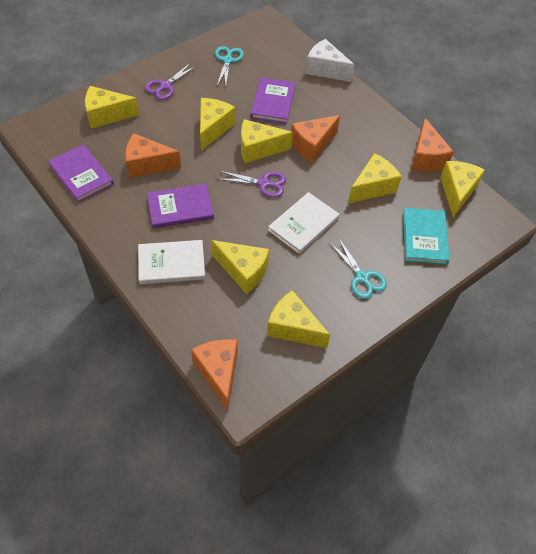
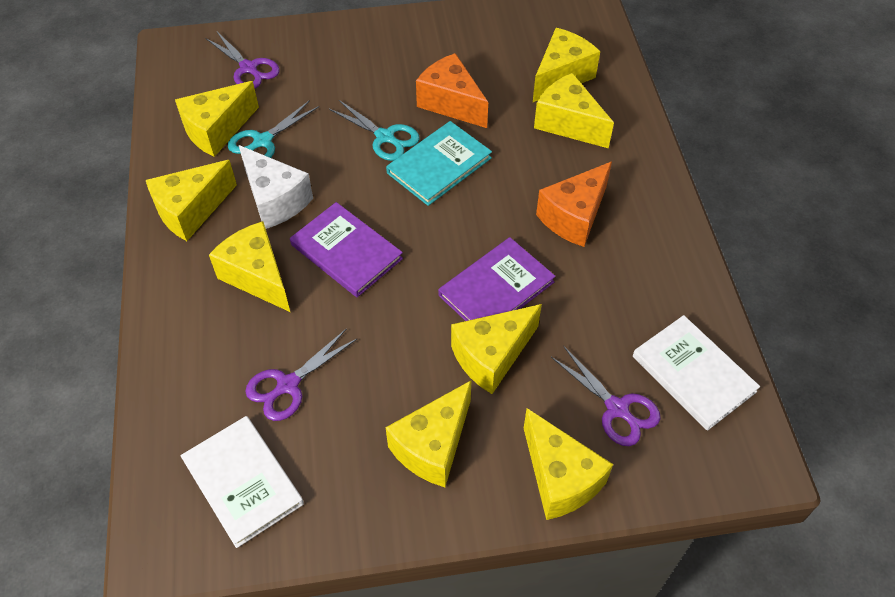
orange cheese: [125,133,181,178] [191,339,237,411] [291,115,340,162] [411,118,454,171] = 4 -> [416,53,488,128] [536,162,612,247] = 2
purple book: [48,144,114,202] [147,184,214,228] [250,77,295,124] = 3 -> [290,202,403,297] [438,237,555,321] = 2
purple scissors: [145,62,198,100] [218,171,286,198] = 2 -> [205,32,280,89] [245,329,358,421] [551,346,661,446] = 3
yellow cheese: [85,86,139,129] [200,98,235,151] [211,240,269,294] [241,119,293,163] [267,290,330,348] [348,153,402,203] [440,161,485,217] = 7 -> [146,160,237,241] [175,81,259,157] [209,221,290,312] [386,380,472,487] [451,304,542,394] [524,408,613,520] [533,28,600,102] [534,73,614,149] = 8

